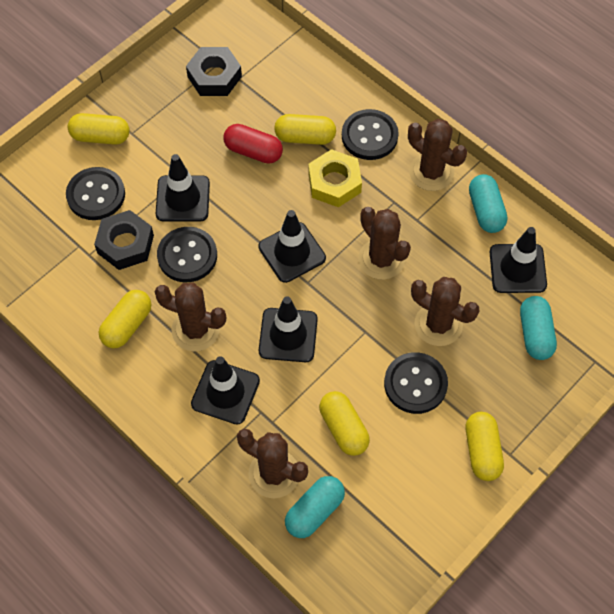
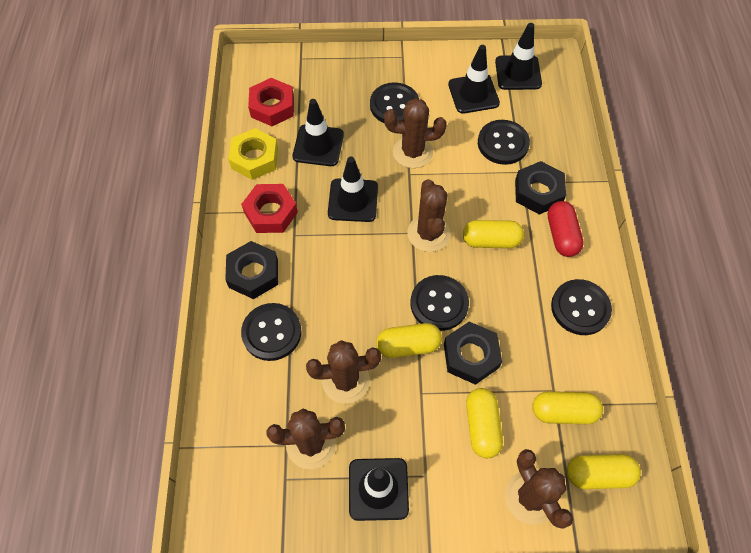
black button: [66,167,125,220] [157,227,217,282] [342,109,399,160] [384,352,448,414] = 4 -> [241,303,301,361] [370,82,419,123] [411,275,469,331] [478,120,530,165] [551,279,612,335] = 5
black nut: [94,210,154,270] [186,47,242,96] = 2 -> [225,241,278,299] [444,322,502,385] [515,161,566,215] = 3
red nut: none = 0 -> [241,184,298,233] [248,78,294,126] = 2
turquoise capsule: [285,476,345,538] [469,174,507,233] [520,296,557,360] = 3 -> none = 0

